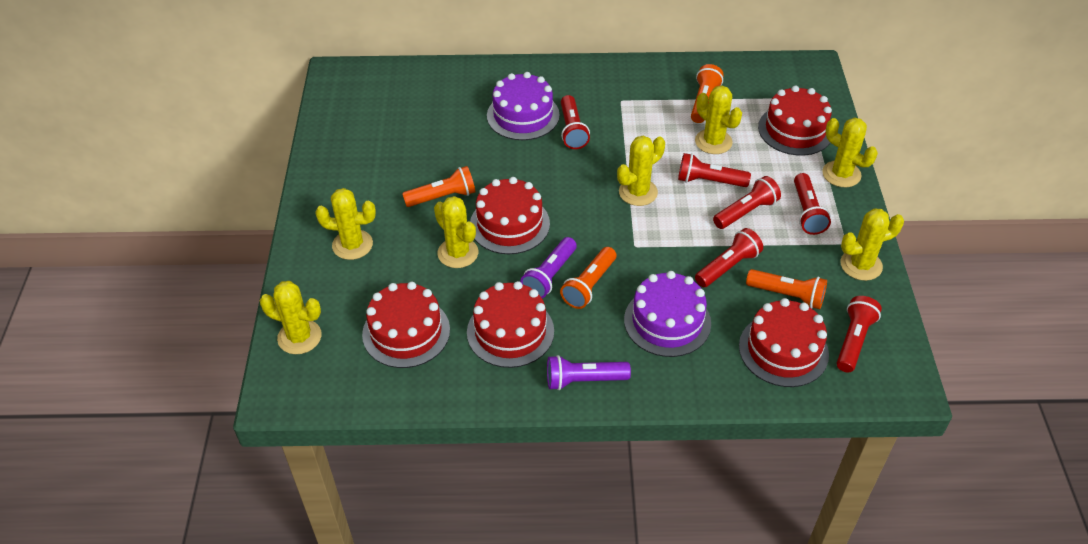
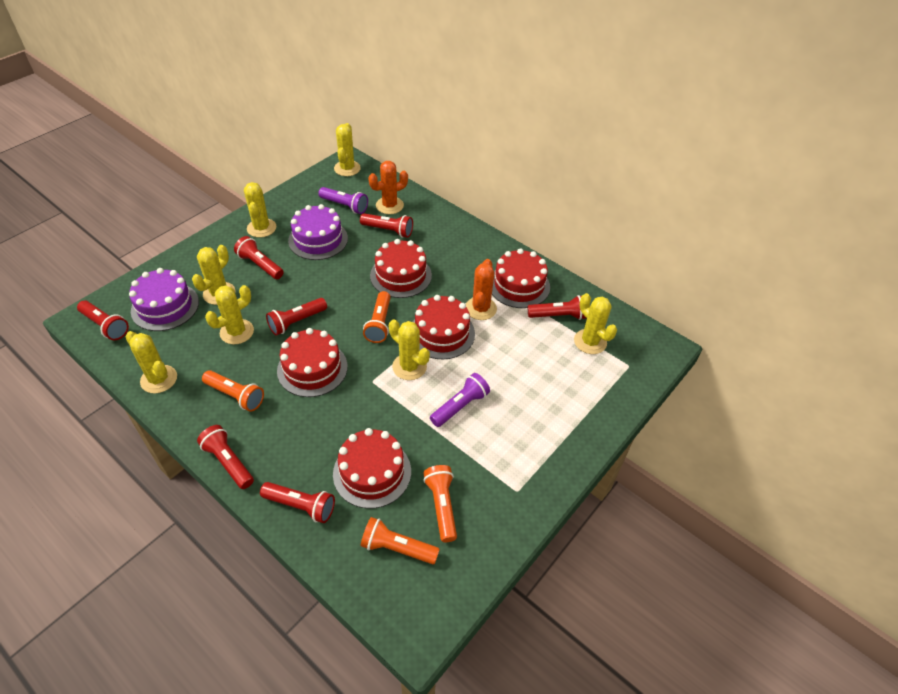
orange cactus: none = 0 -> [368,161,408,214] [466,259,497,320] = 2
red flashlight: [561,95,590,149] [678,153,751,187] [695,228,763,287] [713,176,781,229] [794,173,831,235] [837,296,882,372] = 6 -> [77,300,129,340] [197,425,254,489] [234,236,284,279] [260,482,335,523] [266,298,327,335] [360,213,413,238] [528,295,586,320] = 7

